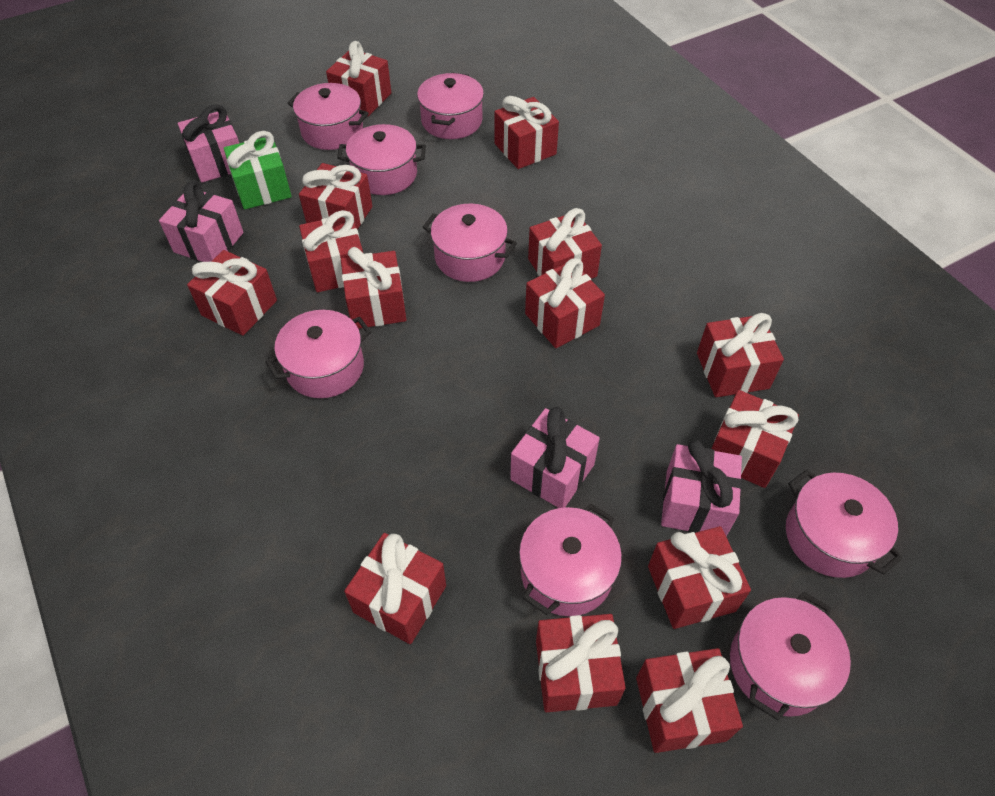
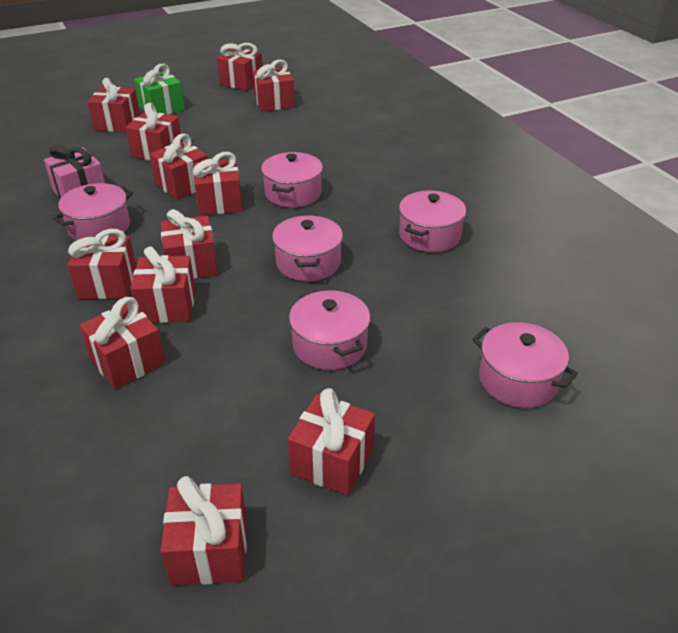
pink gift: [159,181,244,262] [178,104,239,182] [510,407,600,508] [661,440,742,537] = 4 -> [44,145,105,199] = 1
pink pot: [265,310,371,398] [287,83,369,150] [337,124,426,195] [417,73,484,139] [423,204,517,282] [519,504,622,616] [730,592,851,720] [786,469,903,578] = 8 -> [52,183,133,241] [261,152,323,207] [272,215,343,282] [289,290,370,370] [399,190,466,252] [472,322,578,408] = 6
red gift: [187,250,277,336] [299,163,372,230] [299,210,363,292] [326,41,391,116] [341,247,407,329] [344,533,446,644] [494,96,559,169] [525,258,605,348] [528,208,602,279] [536,614,626,712] [636,648,743,753] [648,526,751,629] [697,313,784,397] [711,390,799,488] = 14 -> [68,229,136,299] [79,297,165,389] [88,78,140,132] [125,103,182,160] [130,246,196,323] [150,133,208,200] [160,476,247,585] [161,209,218,279] [193,152,242,216] [217,43,263,91] [252,59,295,112] [288,388,375,496] = 12

